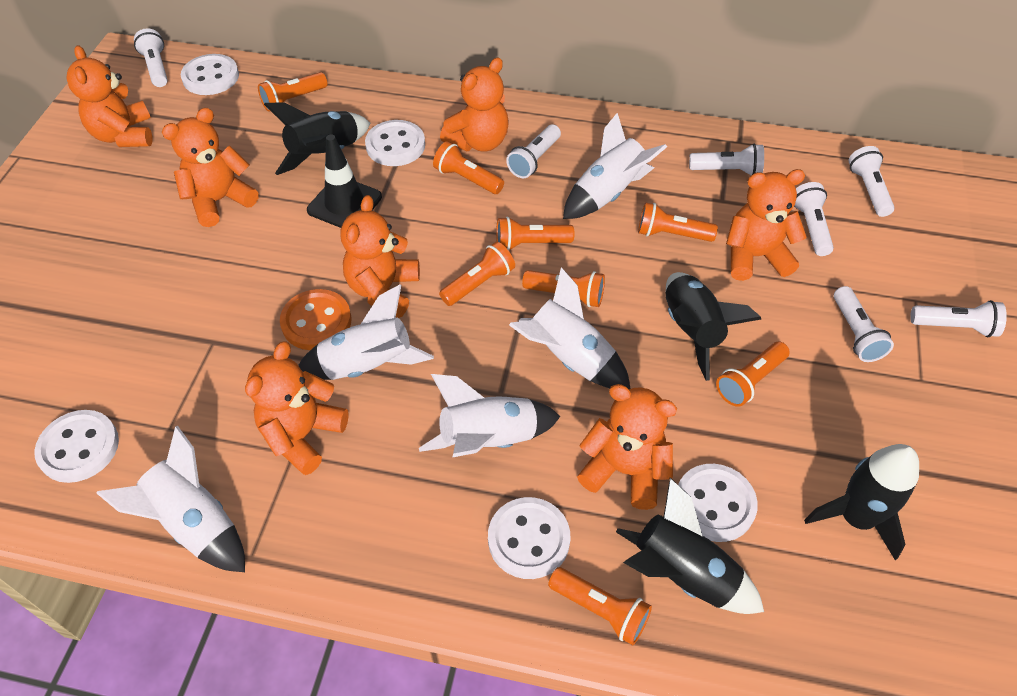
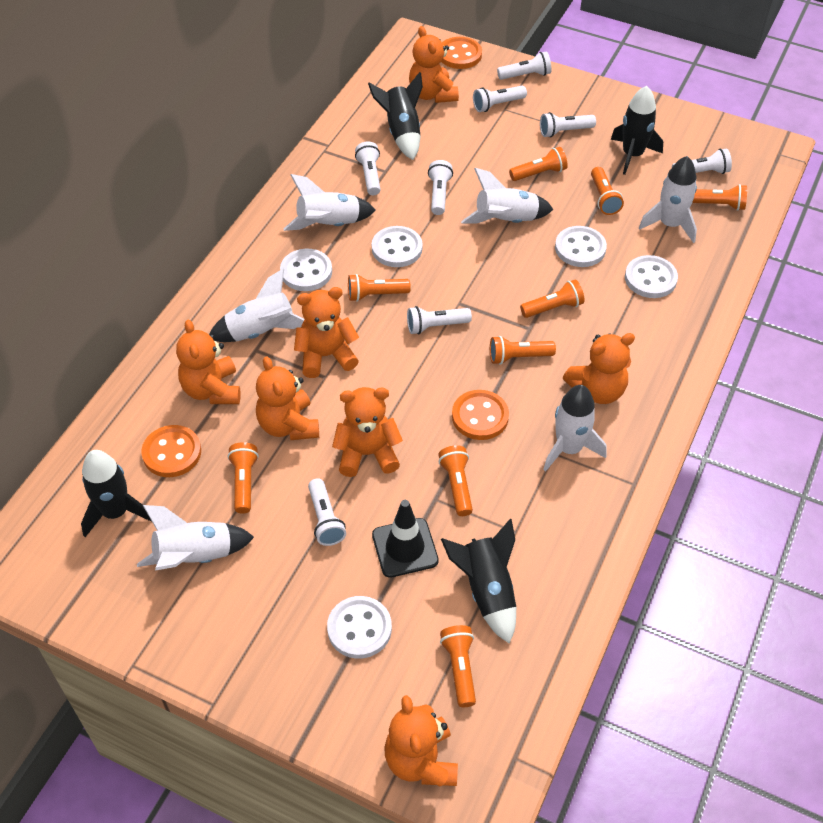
orange button: [280,289,351,350] = 1 -> [141,425,201,477] [441,37,482,69] [452,390,509,440] = 3
orange flashlight: [258,72,327,112] [433,141,504,194] [439,242,515,306] [496,217,574,251] [522,270,605,307] [548,567,652,645] [638,202,718,242] [716,342,790,407] = 8 -> [227,442,259,514] [348,274,411,302] [438,445,473,516] [440,625,476,707] [490,336,556,365] [509,147,568,181] [520,279,585,318] [591,167,624,215] [692,184,747,211] = 9
white flashlight: [134,29,168,87] [506,125,561,178] [689,144,764,175] [794,182,834,256] [834,286,894,362] [849,146,895,217] [910,300,1007,337] = 7 -> [308,478,346,546] [355,141,381,195] [407,306,472,334] [428,160,453,215] [473,86,527,112] [497,51,552,80] [540,112,596,138] [672,148,732,174] = 8
white rocket: [96,426,245,572] [298,285,434,380] [419,374,560,457] [509,267,631,389] [563,113,667,219] = 5 -> [137,505,254,571] [209,268,305,342] [284,174,376,231] [461,168,553,223] [543,385,607,472] [639,156,697,243] = 6

